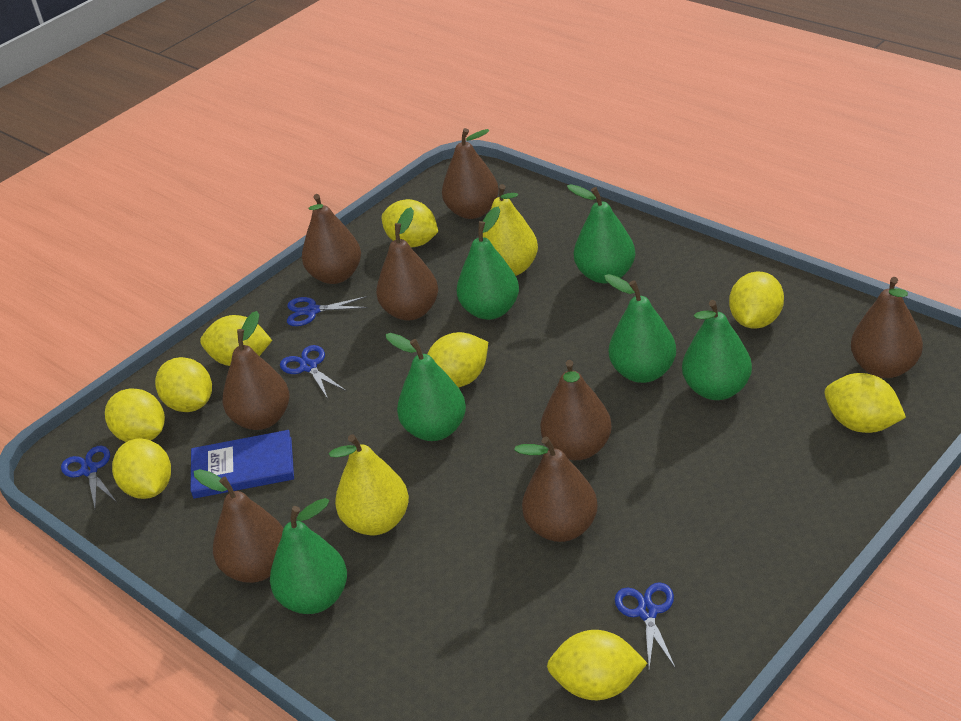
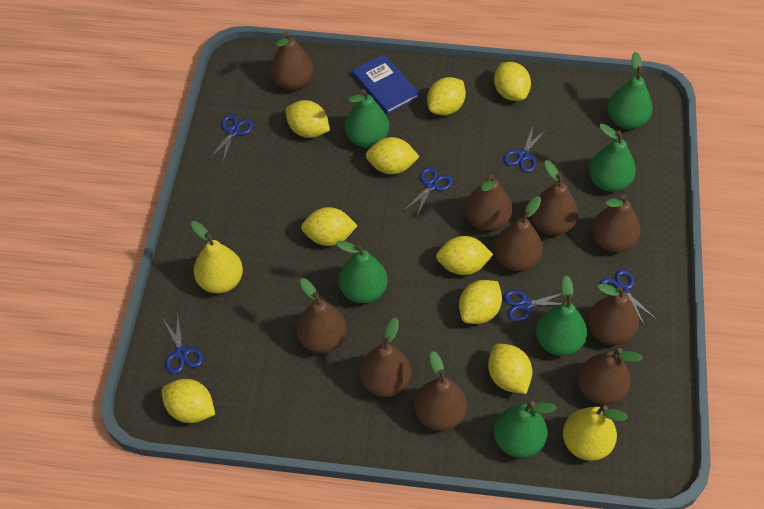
blue scissors: [61,446,116,508] [280,345,346,399] [287,296,368,326] [615,582,676,669] = 4 -> [163,313,203,374] [209,114,253,161] [405,167,453,218] [503,126,545,172] [503,290,562,322] [600,269,656,326] = 6
brown pear: [194,469,284,583] [223,311,289,430] [302,194,361,284] [376,207,438,320] [442,128,499,219] [514,436,598,542] [540,360,612,460] [851,277,923,378] = 8 -> [270,32,313,90] [296,278,347,353] [360,318,411,397] [414,351,467,431] [465,174,512,231] [494,196,543,271] [531,160,578,235] [578,348,643,405] [588,284,639,345] [592,194,640,253] = 10

